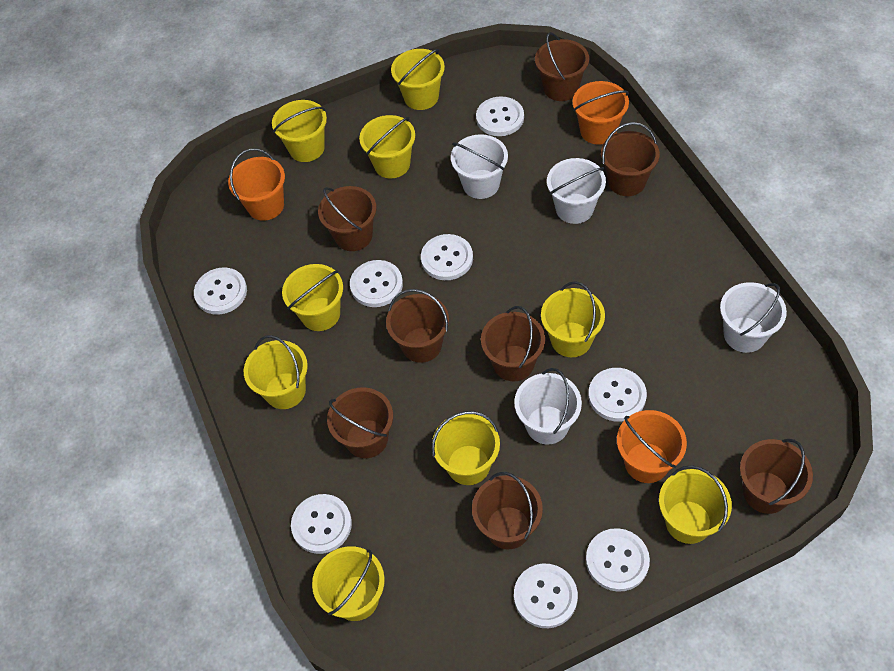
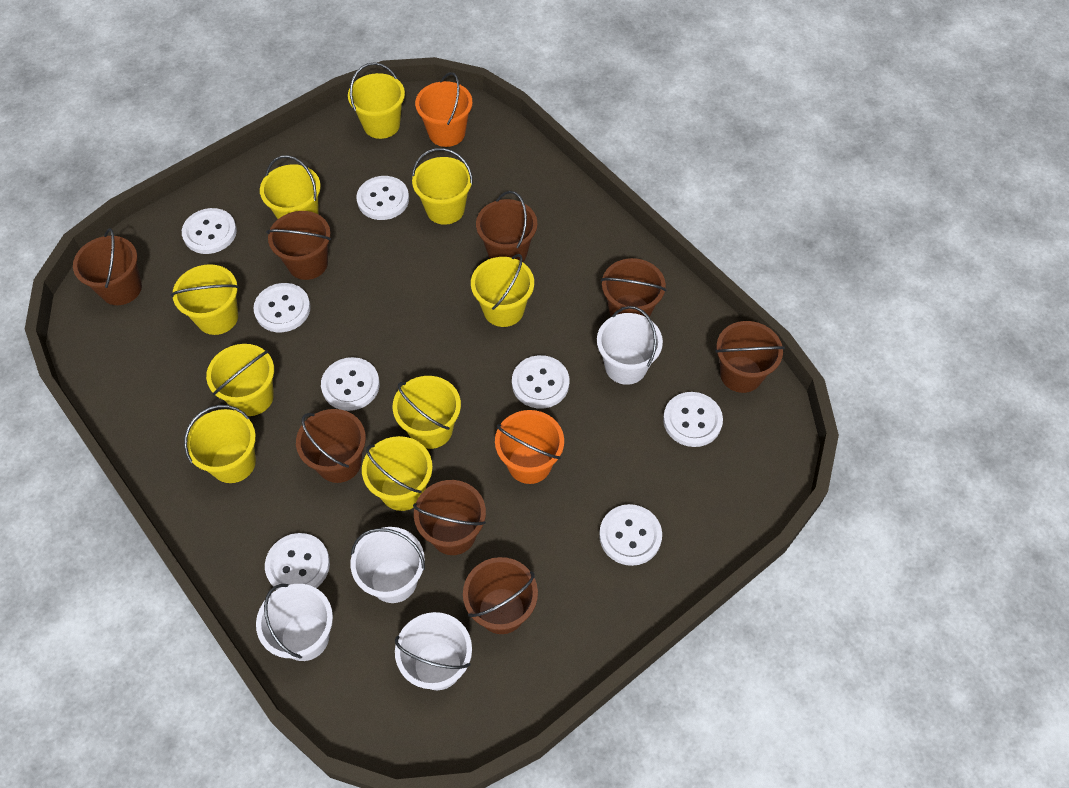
orange bucket: [228,149,285,221] [573,81,629,145] [617,410,687,483] = 3 -> [415,72,473,147] [495,410,564,484] = 2

